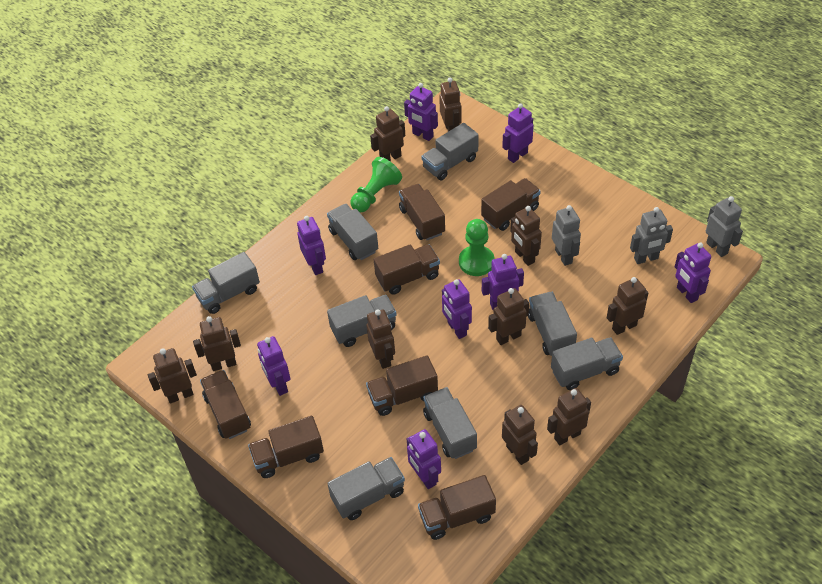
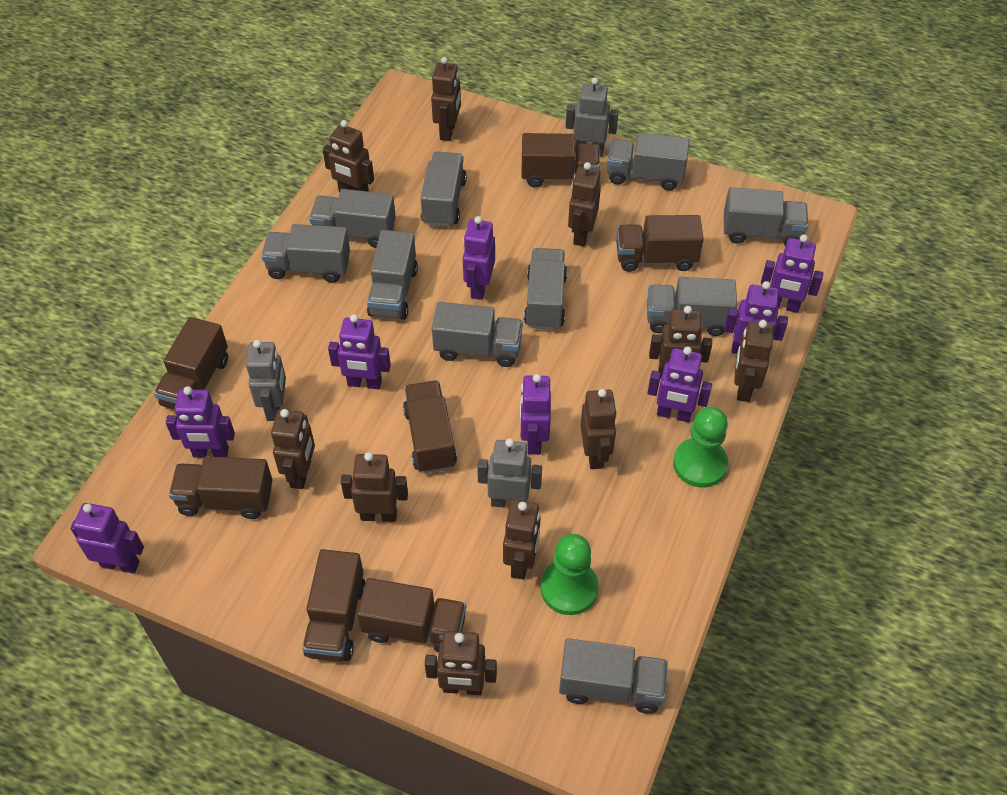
grey truck: [192,252,260,314] [327,204,378,260] [327,295,397,347] [327,457,405,520] [421,123,478,180] [423,387,477,459] [528,292,577,356] [551,337,623,390] = 8 -> [261,224,350,283] [309,189,396,248] [367,230,418,320] [421,152,467,227] [432,302,523,367] [524,248,567,330] [559,638,668,714] [607,132,689,191] [647,277,737,336] [724,187,808,246] = 10

